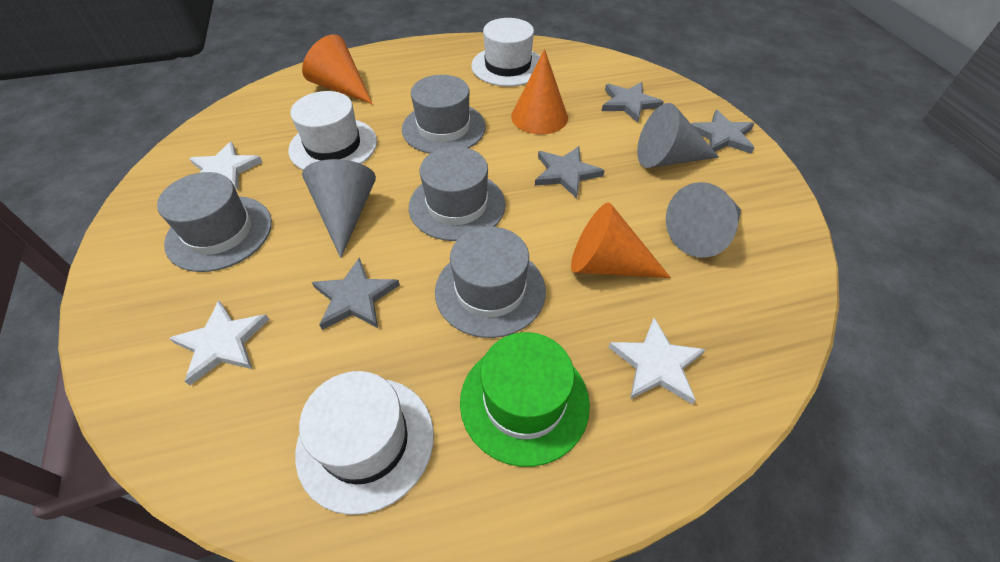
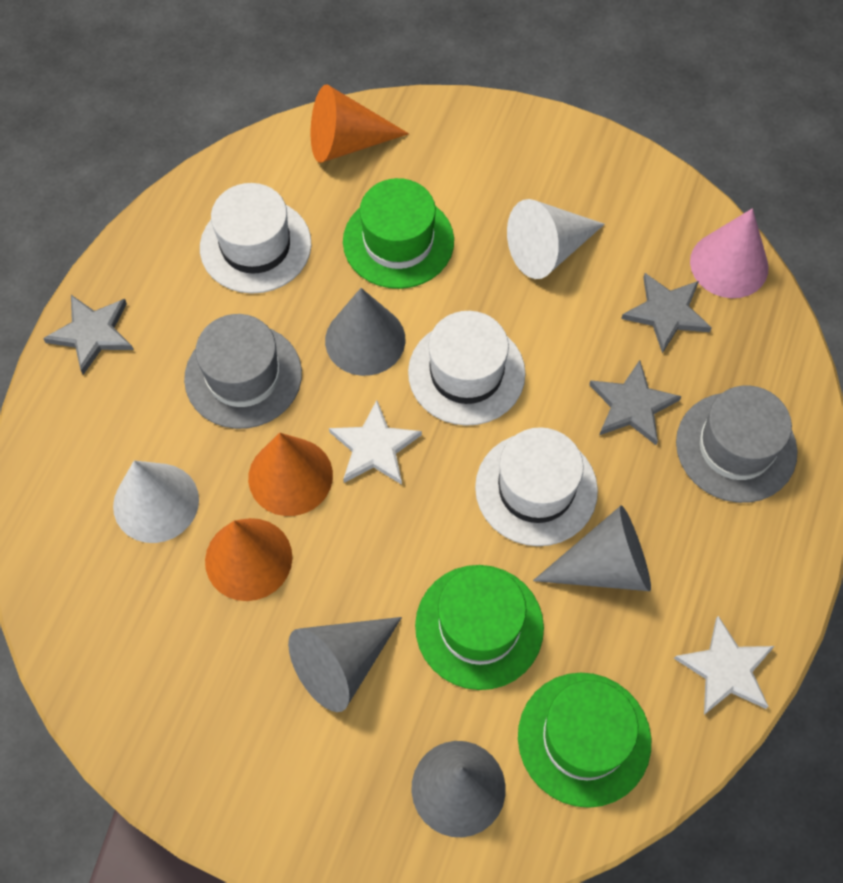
green hat: [460,332,590,467] = 1 -> [343,178,454,289] [415,565,544,690] [518,673,651,808] = 3
grey cone: [302,159,376,258] [637,103,719,168] [666,182,741,258] = 3 -> [288,617,402,712] [325,288,405,376] [411,741,506,837] [533,506,651,591] = 4
grey hat: [157,172,272,272] [402,75,486,154] [409,147,506,241] [435,227,546,338] = 4 -> [184,314,302,429] [676,385,798,503] = 2
grey star: [312,257,400,330] [535,146,605,198] [602,82,664,123] [691,110,755,154] = 4 -> [43,295,134,375] [589,360,681,445] [621,273,712,353] = 3
pink cone: none = 0 -> [690,208,769,298] = 1
white cone: none = 0 -> [113,460,199,543] [507,199,605,279] = 2
white star: [169,301,269,386] [189,142,263,190] [608,318,705,404] = 3 -> [329,400,422,485] [674,616,775,715] = 2

